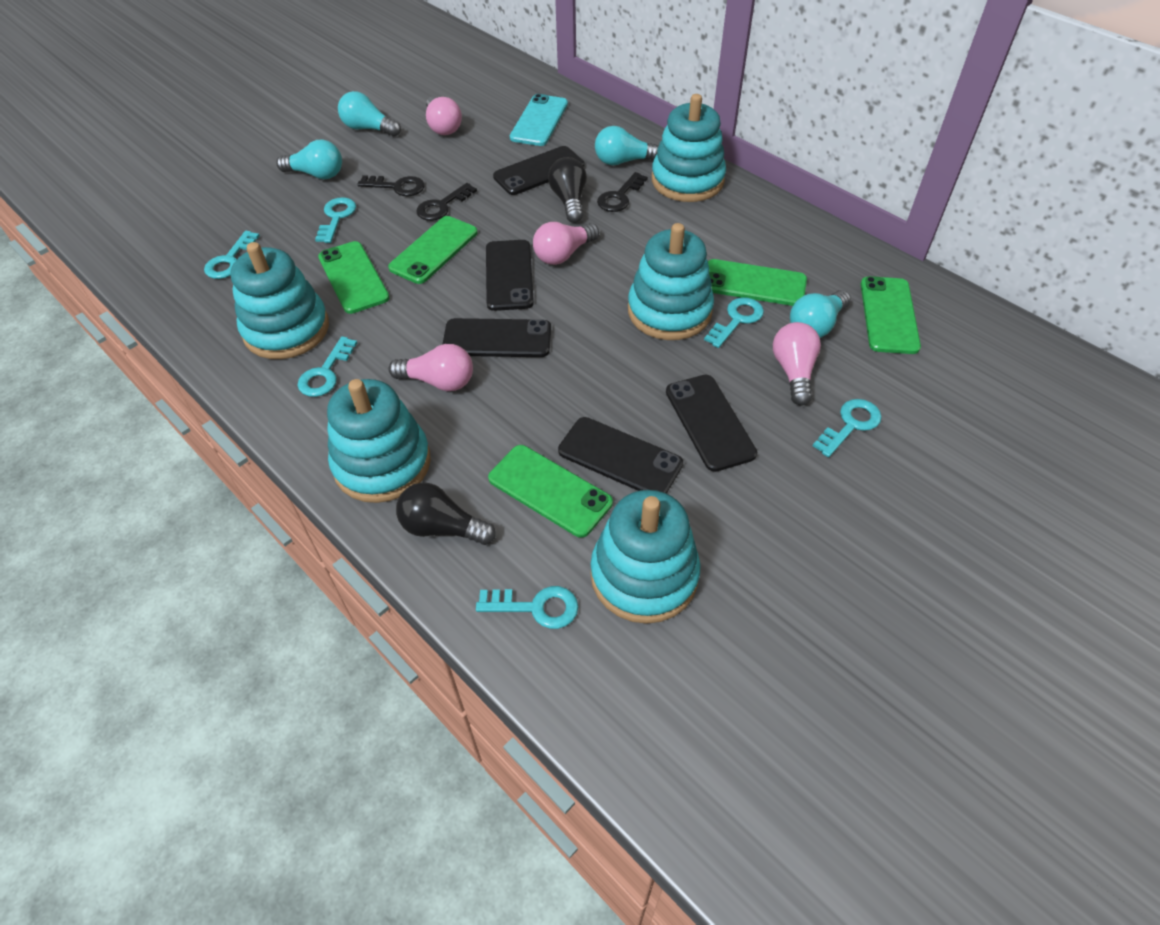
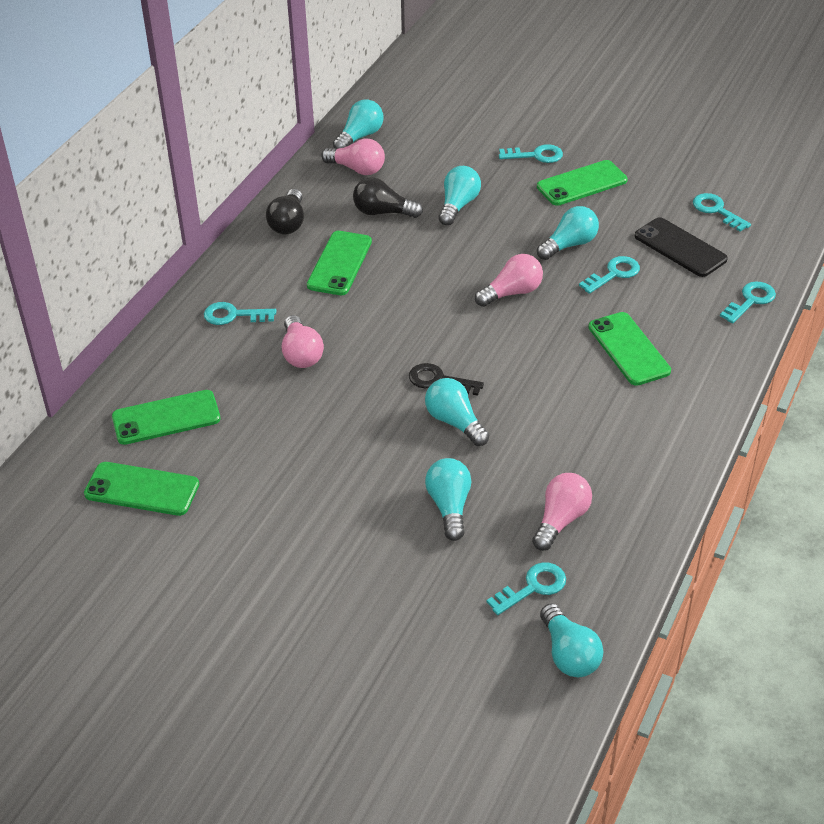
black key: [357,175,425,196] [416,183,477,221] [597,172,648,212] = 3 -> [409,363,484,396] = 1
black phone: [442,318,551,357] [486,240,534,311] [493,146,585,195] [558,417,683,494] [666,375,757,472] = 5 -> [635,217,728,277] = 1
turquoise light bulb: [277,140,342,179] [338,91,401,137] [595,126,659,165] [790,290,851,338] = 4 -> [333,99,383,149] [425,378,489,446] [425,458,472,541] [439,166,481,226] [537,206,599,260] [540,603,604,677] = 6
turquoise phone: [510,94,568,146] = 1 -> none = 0
turquoise stacking toy: [230,242,329,359] [327,379,431,503] [590,490,700,624] [628,223,714,340] [652,94,726,202] = 5 -> none = 0

